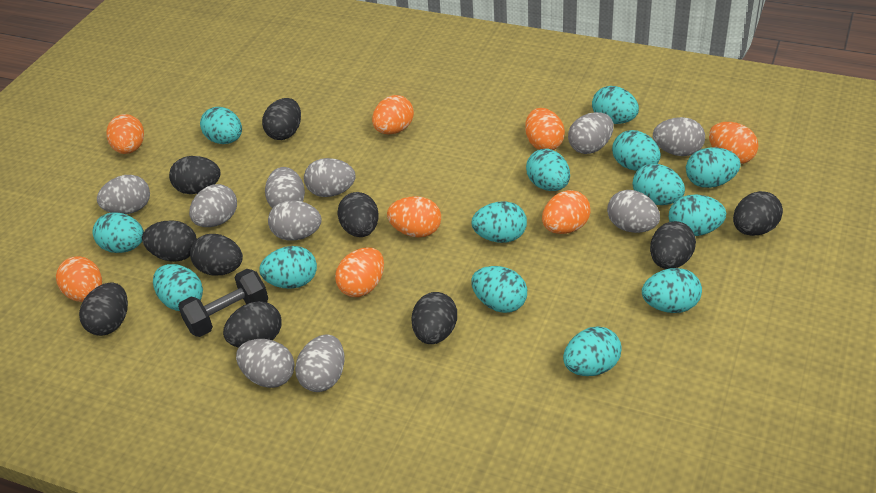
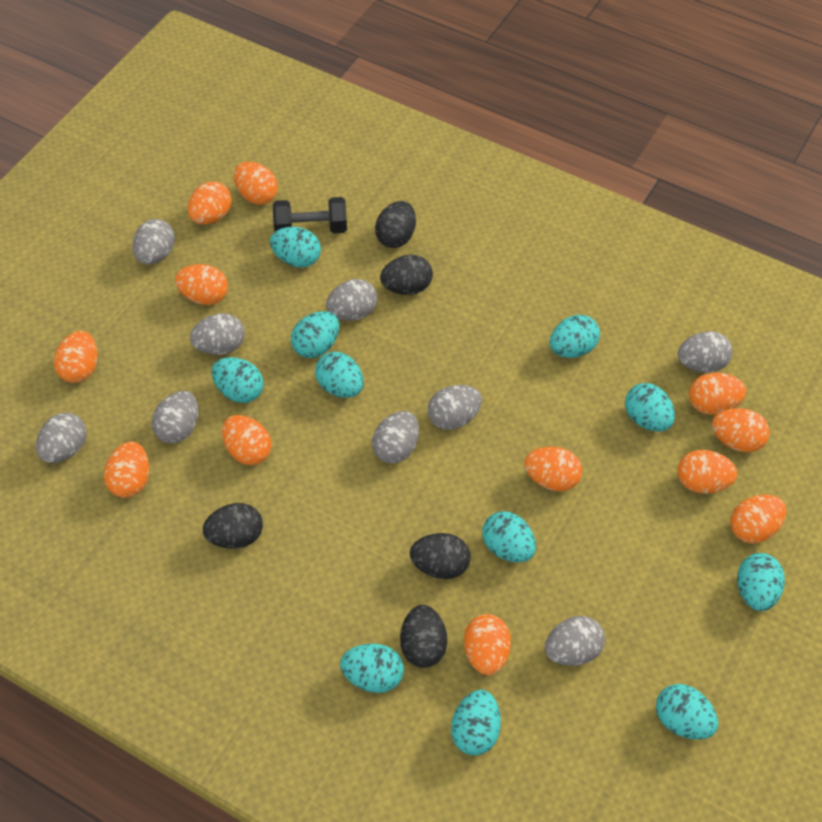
black egg: [79,282,128,336] [142,220,197,262] [169,156,221,194] [190,234,243,276] [223,301,281,347] [262,98,301,140] [337,192,379,237] [411,292,457,344] [650,221,696,269] [733,191,783,236] = 10 -> [203,503,263,549] [375,201,416,248] [380,255,433,295] [400,605,447,668] [410,533,470,579] = 5
grey egg: [97,175,150,214] [189,184,237,227] [236,339,295,388] [265,167,305,208] [268,200,322,241] [295,334,344,392] [304,158,356,197] [568,112,614,154] [607,190,660,233] [653,117,705,156] = 10 -> [36,412,87,463] [132,219,175,264] [152,391,199,444] [190,313,245,355] [326,279,377,321] [372,411,419,464] [428,385,482,430] [545,616,605,666] [678,331,732,373] = 9
orange egg: [56,256,102,302] [106,114,144,154] [335,247,384,297] [372,95,414,134] [387,196,441,237] [525,108,565,150] [542,190,591,234] [709,122,758,164] = 8 -> [54,331,98,383] [104,441,149,498] [175,264,228,305] [188,181,232,225] [222,415,272,465] [234,162,278,205] [464,614,511,675] [524,447,582,491] [677,450,738,494] [689,372,746,415] [712,408,770,452] [730,495,787,543] = 12
turquoise egg: [93,212,144,253] [153,264,203,311] [200,107,242,144] [259,246,317,289] [471,202,527,243] [471,266,527,313] [526,149,570,191] [563,327,622,376] [592,86,639,124] [612,130,661,171] [633,164,685,205] [642,268,702,313] [669,194,726,236] [686,147,741,188] = 14 -> [211,357,264,403] [270,227,321,268] [291,311,339,358] [315,352,364,398] [340,644,404,693] [451,690,501,756] [482,511,536,562] [550,315,600,358] [625,383,675,431] [656,684,718,740] [737,553,785,611] = 11

